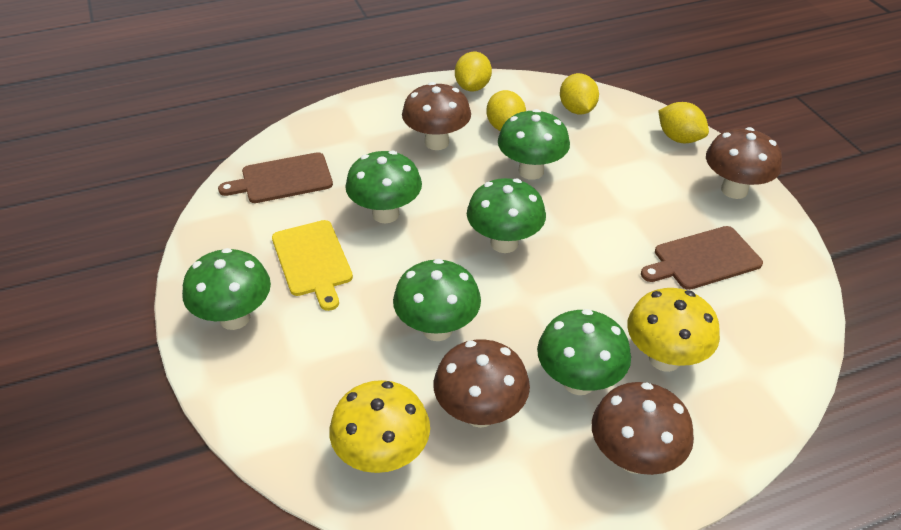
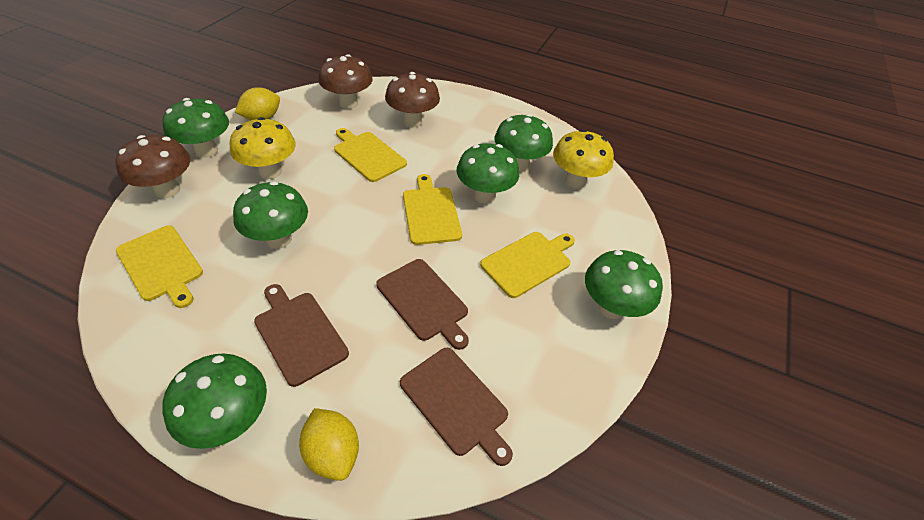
brown cutting board: [218,152,333,203] [641,226,763,290] = 2 -> [254,284,349,387] [376,259,469,350] [400,348,513,466] = 3
brown mushroom: [402,82,471,150] [433,339,530,428] [592,382,694,475] [706,127,782,199] = 4 -> [115,135,191,198] [318,54,373,109] [385,72,440,127] = 3
yellow cutting board: [272,220,353,311] = 1 -> [116,225,203,308] [334,128,407,182] [403,174,462,245] [480,232,575,298] = 4
yellow lemon: [455,52,492,91] [487,90,526,131] [560,73,599,114] [658,102,709,143] = 4 -> [235,87,280,120] [299,408,359,481] = 2

